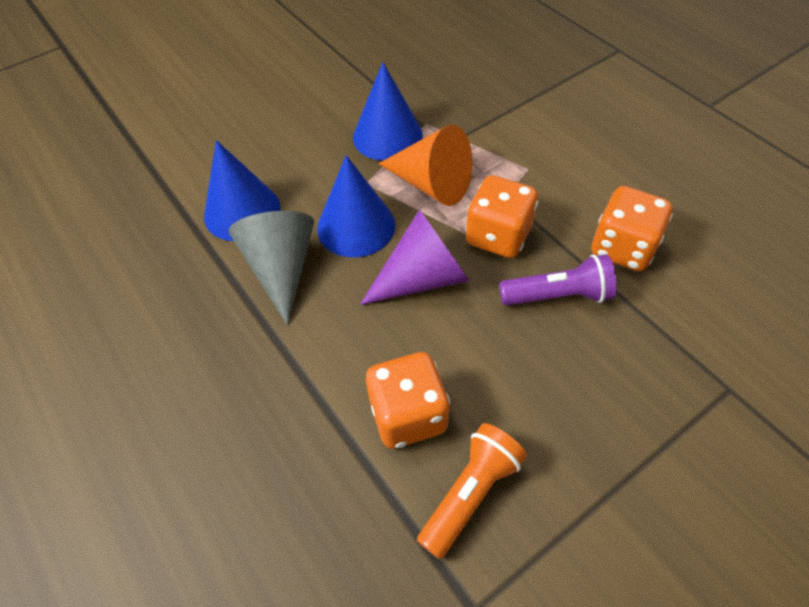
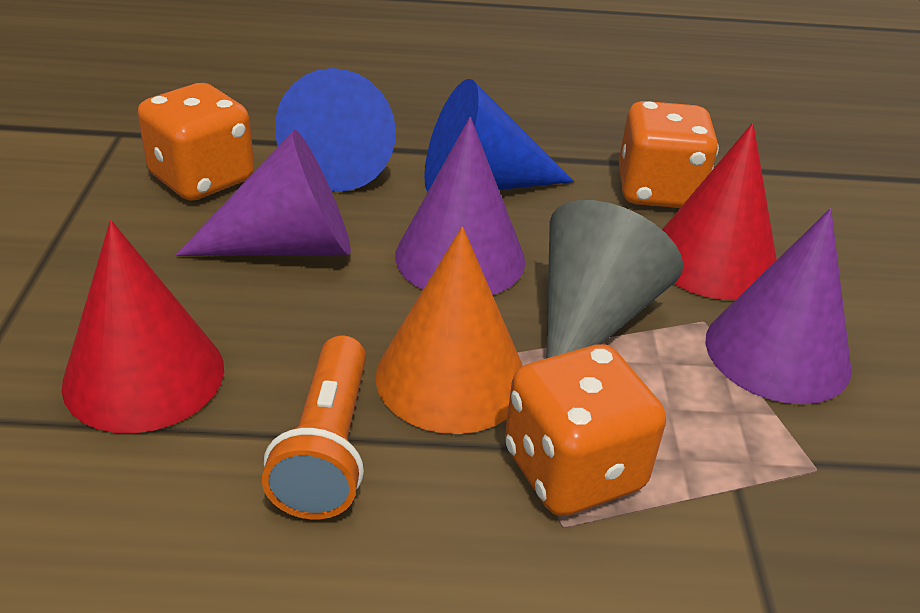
blue cone: [204,140,281,241] [317,155,395,257] [353,62,423,161] = 3 -> [275,68,396,192] [424,79,574,192] = 2
purple cone: [360,209,469,305] = 1 -> [176,129,351,256] [395,117,525,295] [706,209,852,404] = 3
purple flashlight: [499,254,617,306] = 1 -> none = 0
red cone: none = 0 -> [61,220,224,433] [662,123,777,300] = 2

